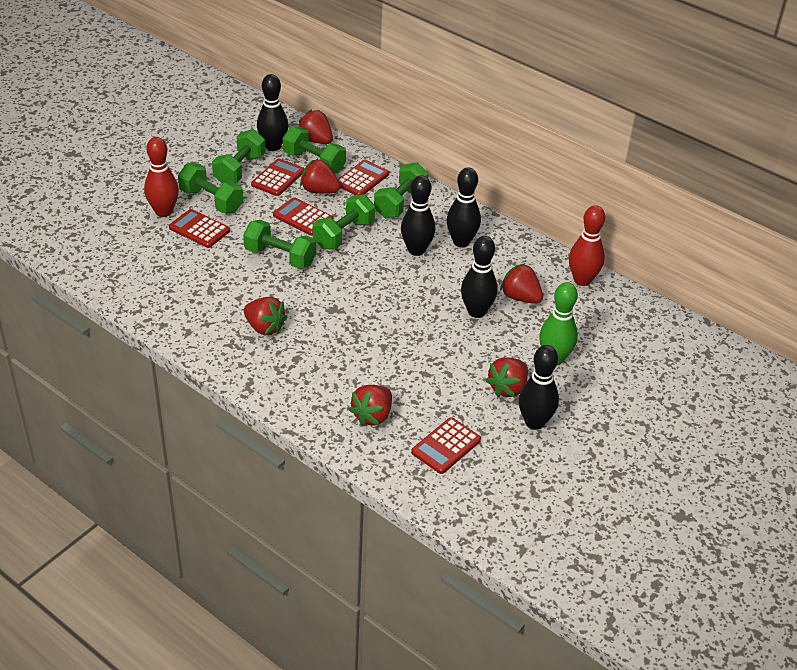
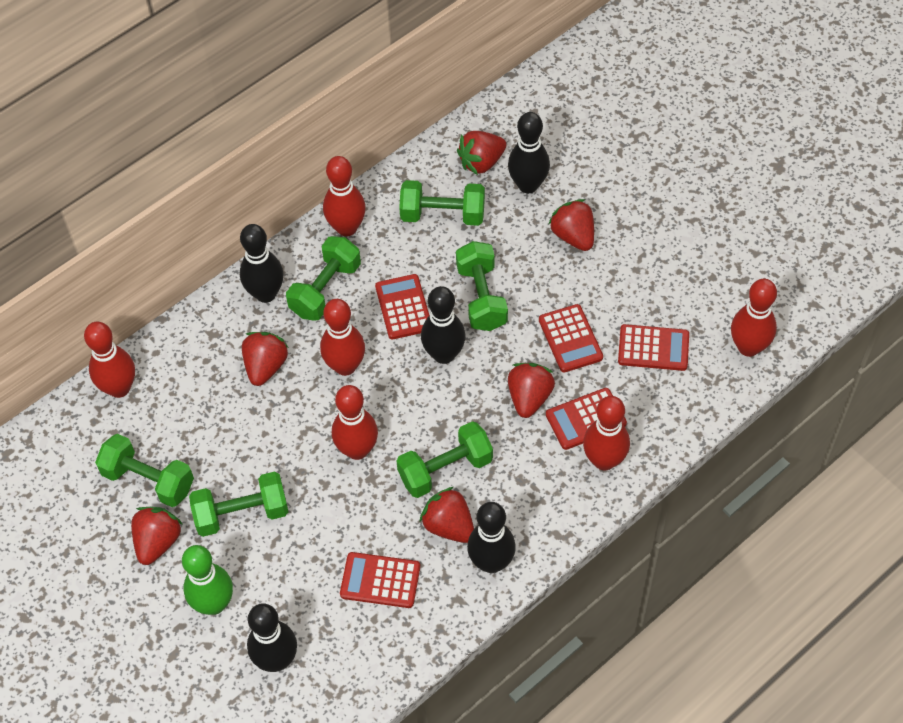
red bowling pin: [144,137,179,217] [569,205,605,286] = 2 -> [84,322,135,398] [320,299,365,376] [323,156,366,236] [332,385,378,460] [583,396,630,471] [731,279,777,357] = 6

